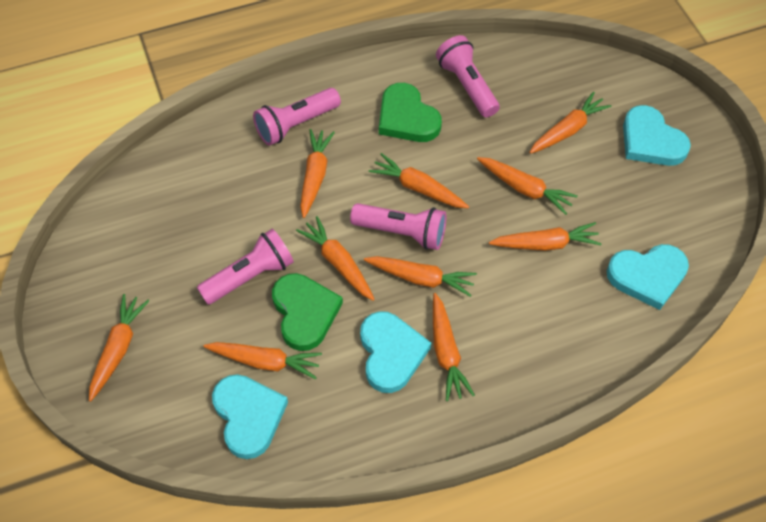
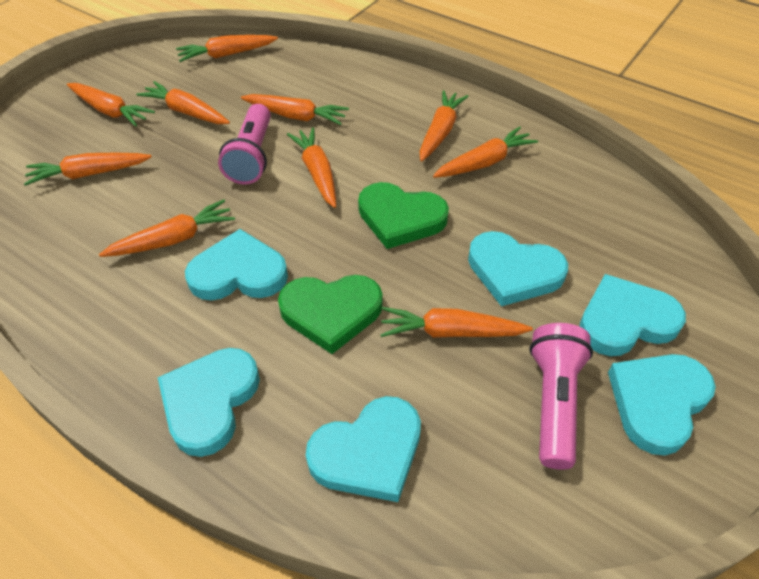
pink flashlight: [197,229,294,305] [253,88,341,146] [350,203,446,250] [436,35,500,117] = 4 -> [218,104,271,184] [529,323,593,470] = 2
turquoise heart: [212,374,288,459] [360,311,431,393] [607,244,689,310] [623,105,691,166] = 4 -> [158,348,260,457] [185,229,288,300] [306,396,421,502] [468,231,568,306] [580,274,686,356] [608,354,716,455] = 6

